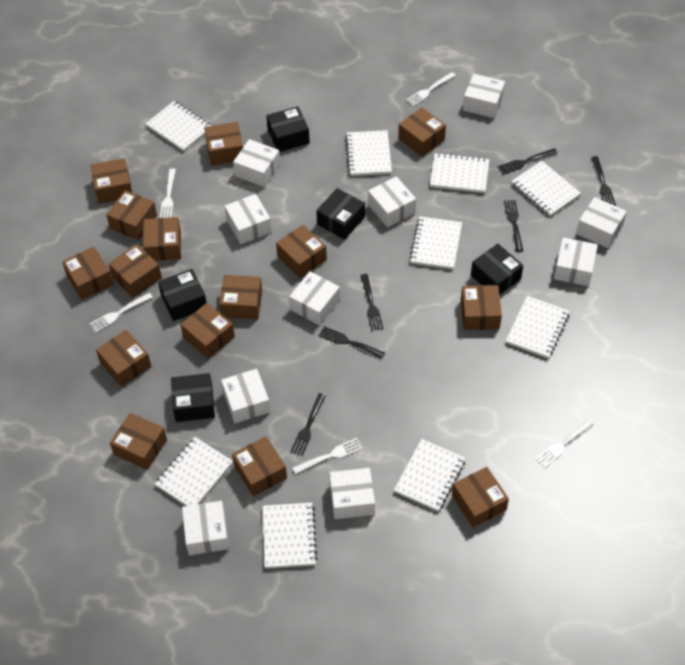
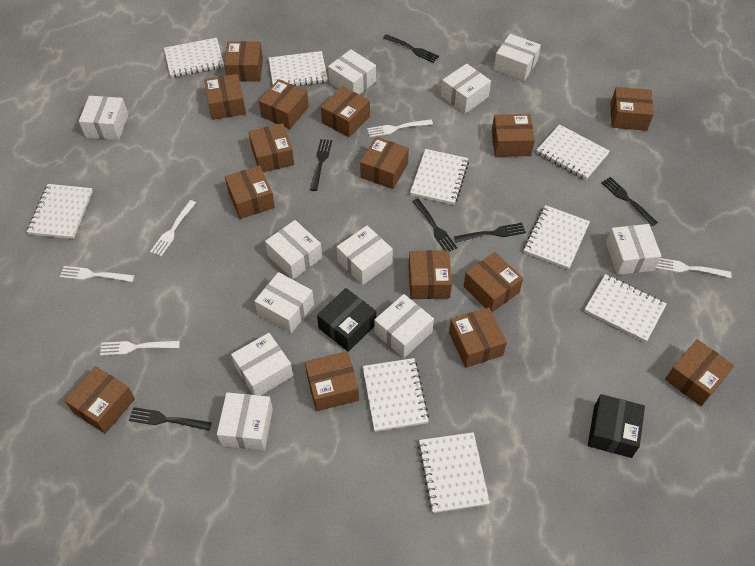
black box: [158,269,207,321] [171,373,215,422] [266,106,310,152] [316,188,365,240] [471,244,523,294] = 5 -> [317,288,376,352] [588,394,645,458] = 2
white box: [182,501,229,555] [221,369,270,423] [225,194,272,244] [233,139,280,187] [289,271,340,326] [329,468,375,519] [368,176,416,227] [463,74,505,118] [554,237,598,286] [576,197,627,248] = 10 -> [79,96,128,140] [217,392,273,450] [231,333,293,396] [255,272,314,333] [265,220,322,279] [328,49,376,95] [337,225,393,285] [374,294,434,358] [441,63,491,114] [494,34,541,81] [606,224,661,275] = 11

